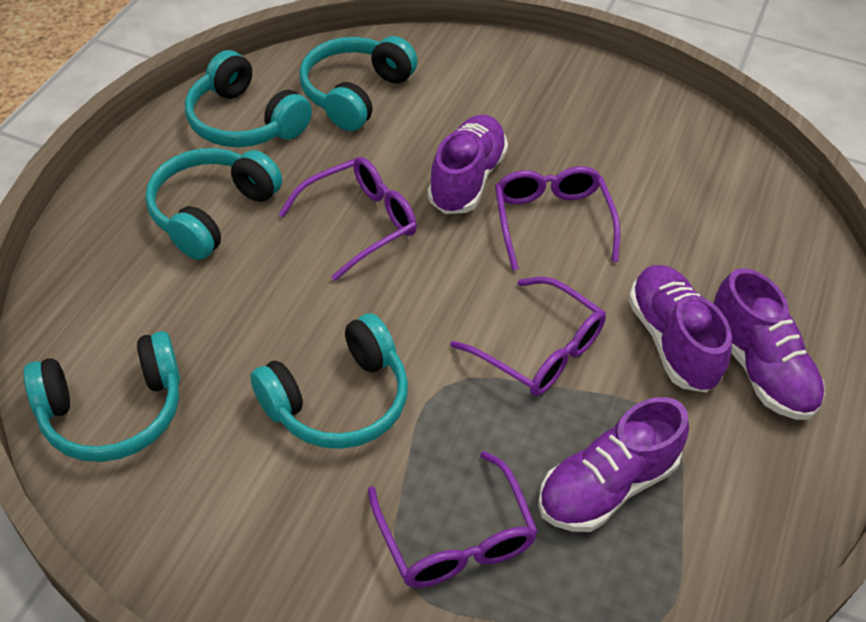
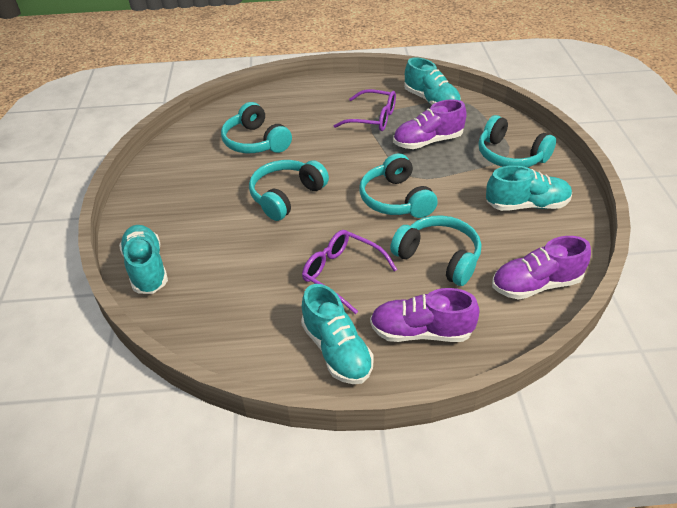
purple glasses: [279,157,417,281] [368,451,538,588] [451,277,606,396] [495,166,621,271] = 4 -> [302,230,397,314] [334,89,396,131] = 2
purple shoe: [427,115,508,214] [538,397,689,532] [628,265,732,393] [714,268,825,420] = 4 -> [370,288,480,342] [393,99,467,149] [492,236,591,300] = 3
turquoise shoe: none = 0 -> [119,225,168,294] [301,284,374,384] [404,57,461,105] [486,165,572,211] = 4

